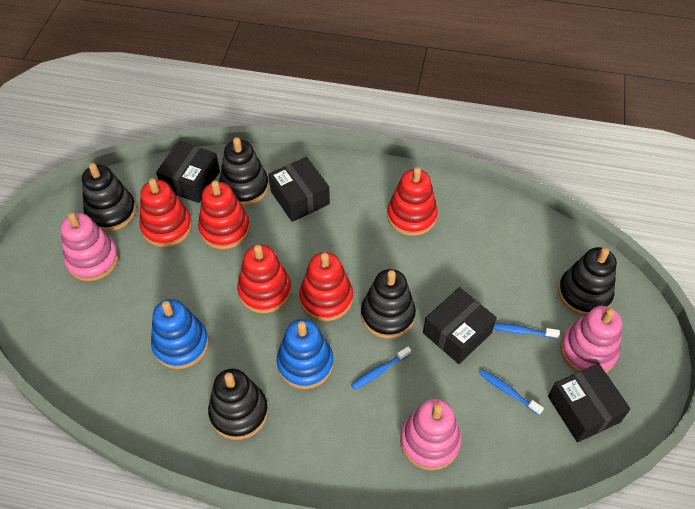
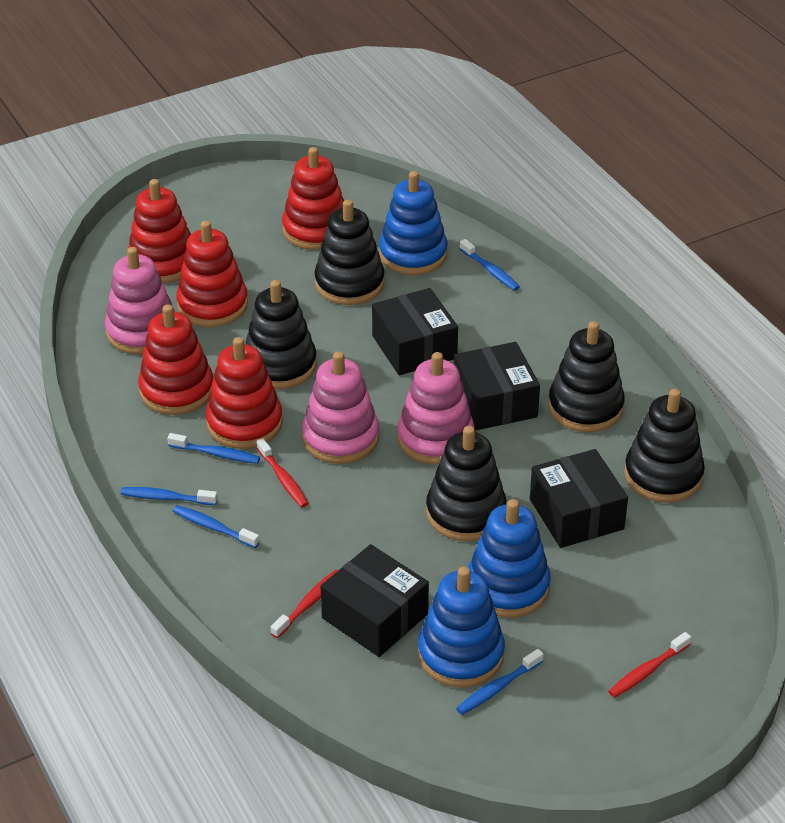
blue stacking toy: [151,299,209,369] [277,319,334,389] = 2 -> [379,171,448,275] [418,566,505,688] [468,499,551,618] = 3
blue toothbrush: [351,347,411,390] [479,369,544,415] [493,323,560,338] = 3 -> [121,487,218,505] [167,433,260,464] [173,505,260,548] [456,649,544,715] [460,239,520,291] = 5
red toothbrush: none = 0 -> [257,438,309,507] [271,570,338,638] [608,632,691,698] = 3

